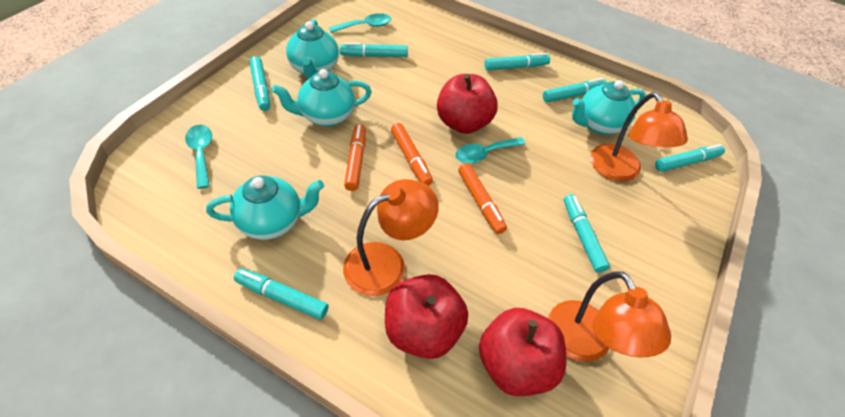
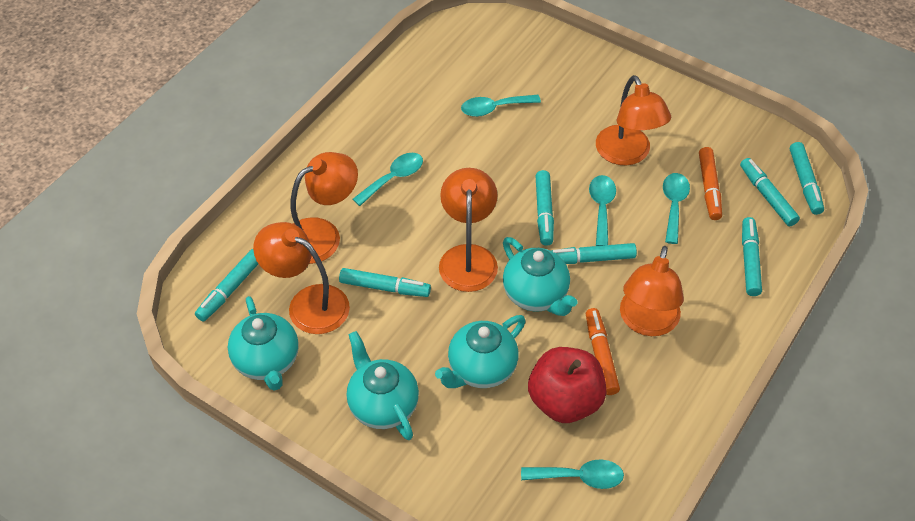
orange lamp: [343,179,439,296] [548,272,671,362] [590,92,688,182] = 3 -> [253,222,350,334] [290,152,358,264] [439,168,498,292] [596,75,671,165] [620,246,684,336] = 5
orange marker: [344,124,366,191] [391,123,433,186] [458,163,507,234] = 3 -> [586,308,620,395] [699,147,722,220] = 2
red apple: [385,274,468,359] [437,74,498,134] [479,308,566,396] = 3 -> [528,347,606,423] = 1
turquoise spoon: [185,125,212,189] [329,13,391,33] [455,137,526,164] = 3 -> [353,153,423,206] [461,95,541,117] [521,459,624,489] [589,175,616,246] [663,173,690,244] = 5

